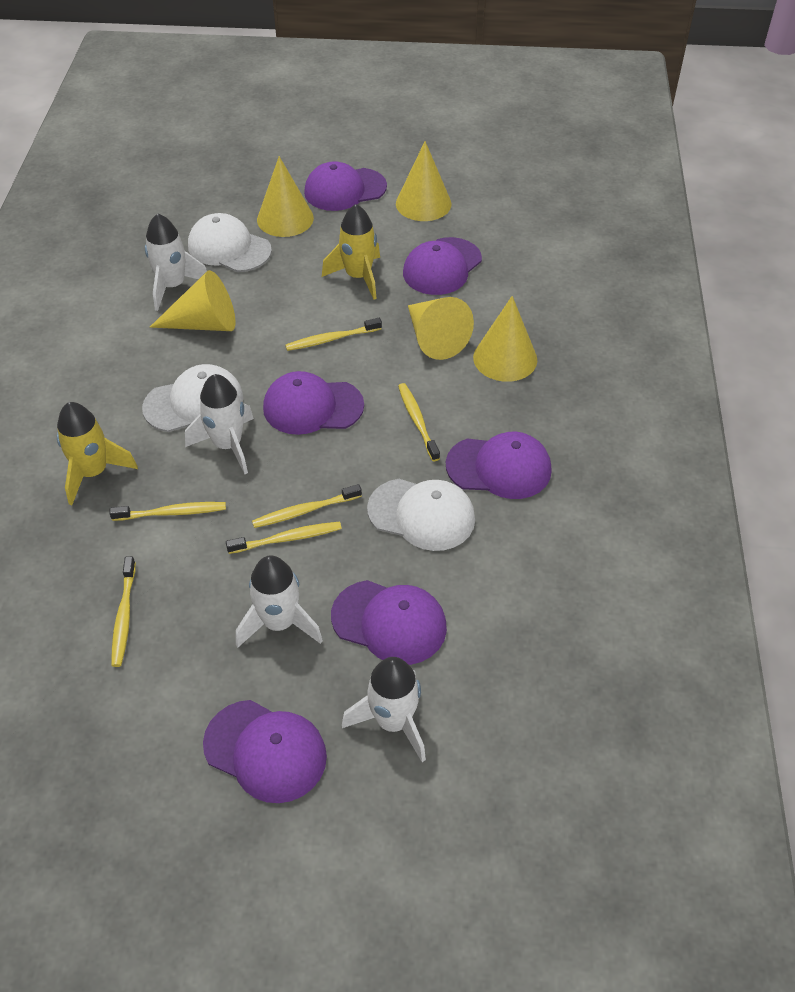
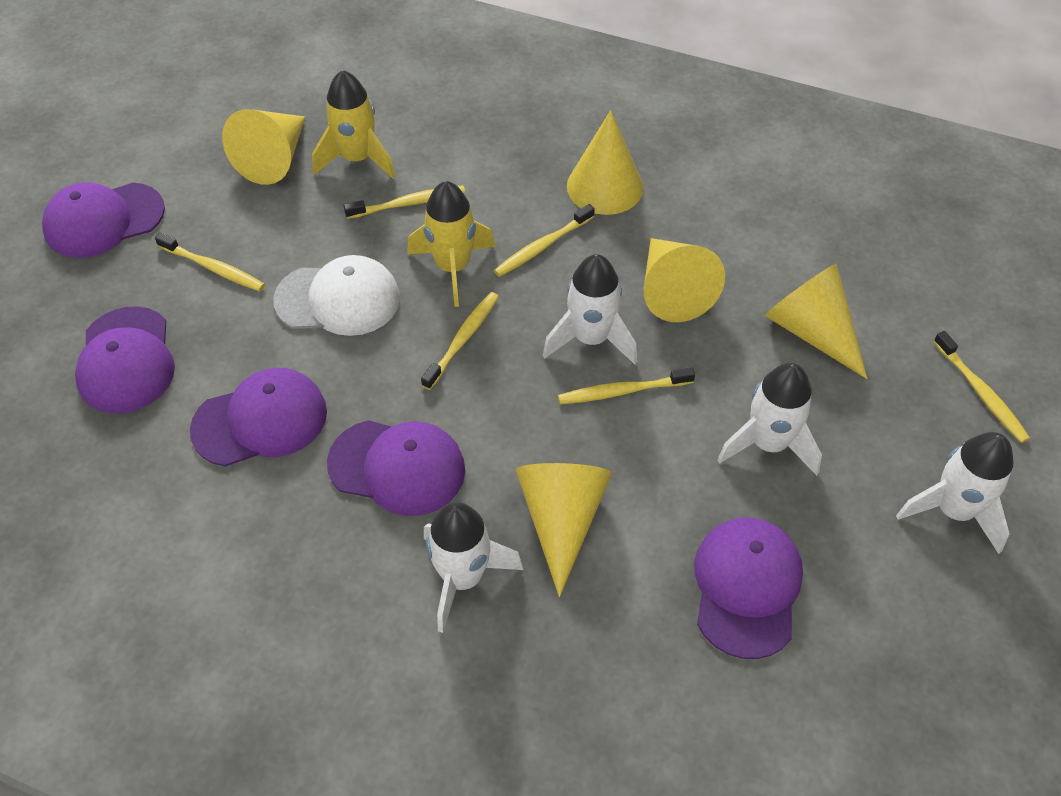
purple cap: [203,700,327,803] [263,371,364,435] [304,161,387,211] [331,580,447,665] [403,237,482,295] [446,432,552,499] = 6 -> [42,182,165,258] [75,306,175,414] [190,368,327,467] [327,420,465,516] [694,517,803,659] = 5
white cap: [142,364,244,432] [188,213,272,272] [367,479,475,551] = 3 -> [273,255,400,336] = 1

